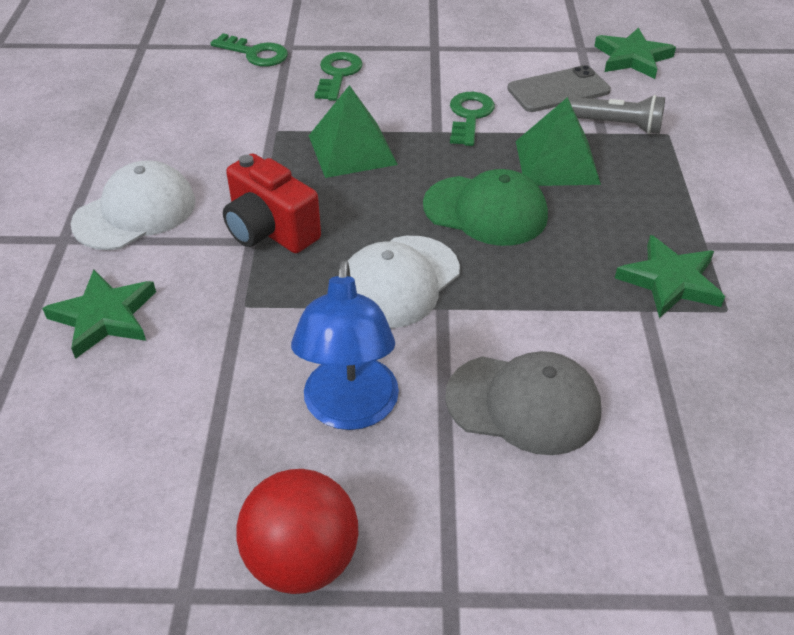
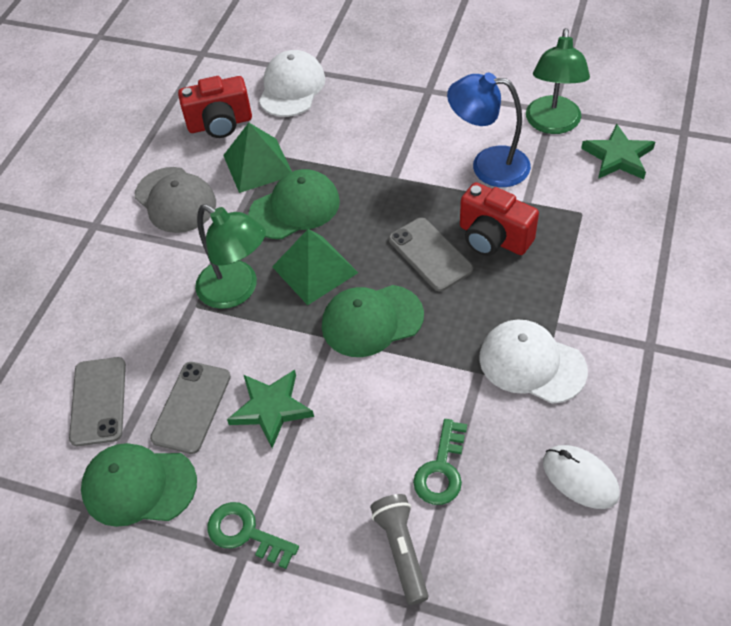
green cap: [423,169,548,246] = 1 -> [81,443,197,527] [248,169,340,239] [322,285,424,357] = 3
green key: [210,33,288,67] [315,52,363,101] [450,92,495,146] = 3 -> [207,502,299,569] [413,419,467,505] = 2
green lamp: none = 0 -> [195,204,266,309] [526,28,590,134] = 2
green star: [42,269,156,359] [594,28,676,79] [615,235,725,318] = 3 -> [227,370,314,448] [581,124,655,179] = 2
grey phone: [507,65,611,112] = 1 -> [69,357,126,446] [150,362,231,454] [389,218,473,292] = 3
red ball: [236,469,359,594] = 1 -> none = 0
red camera: [223,153,321,253] = 1 -> [178,76,252,138] [460,182,539,256] = 2
white mouse: none = 0 -> [543,445,620,509] = 1

